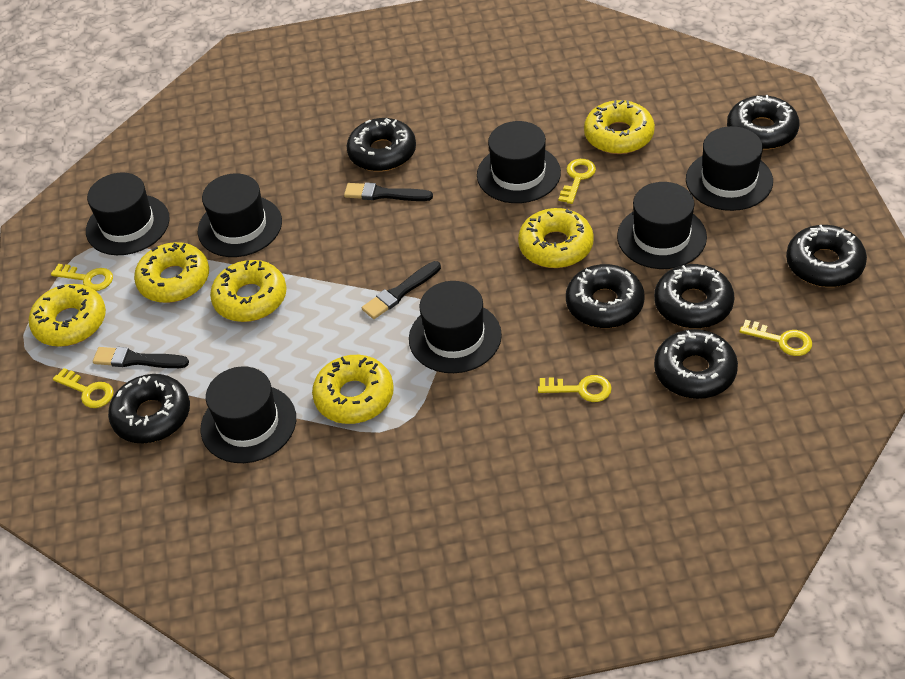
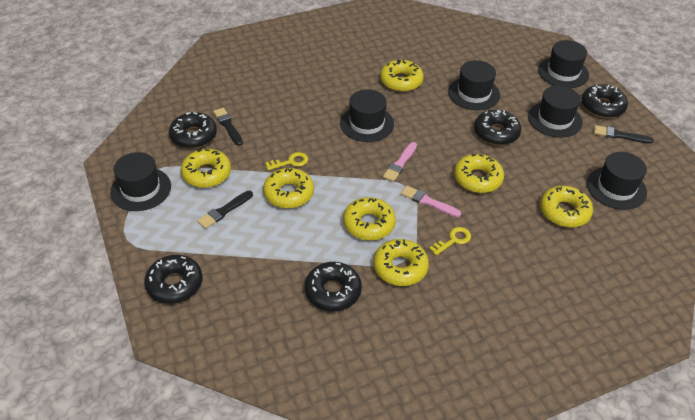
black donut: [108,374,190,444] [347,118,416,172] [566,264,644,328] [654,264,734,329] [654,329,738,399] [727,95,799,150] [786,225,867,287] = 7 -> [144,255,202,304] [169,112,217,148] [305,262,362,311] [474,110,521,145] [581,84,628,118] = 5
black hat: [86,173,170,255] [198,173,282,257] [201,366,296,463] [409,281,502,373] [477,121,561,203] [617,182,707,269] [686,126,773,211] = 7 -> [110,152,171,211] [340,89,394,142] [448,60,500,110] [528,85,583,138] [538,40,589,88] [587,152,647,210] = 6
pink brush: none = 0 -> [383,142,417,182] [401,186,461,217] = 2
yellow donut: [29,284,106,347] [134,242,209,303] [210,260,287,322] [312,355,394,424] [518,208,594,268] [584,100,655,154] = 6 -> [181,149,231,188] [263,168,314,209] [343,197,396,241] [373,239,429,286] [380,59,424,92] [454,154,504,193] [540,186,593,228] = 7
yellow key: [51,264,113,291] [53,368,114,408] [538,375,612,402] [558,159,596,204] [739,320,812,356] = 5 -> [265,152,308,170] [429,227,471,256] = 2

